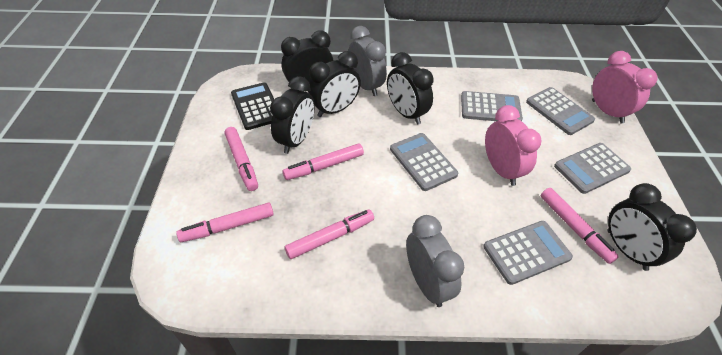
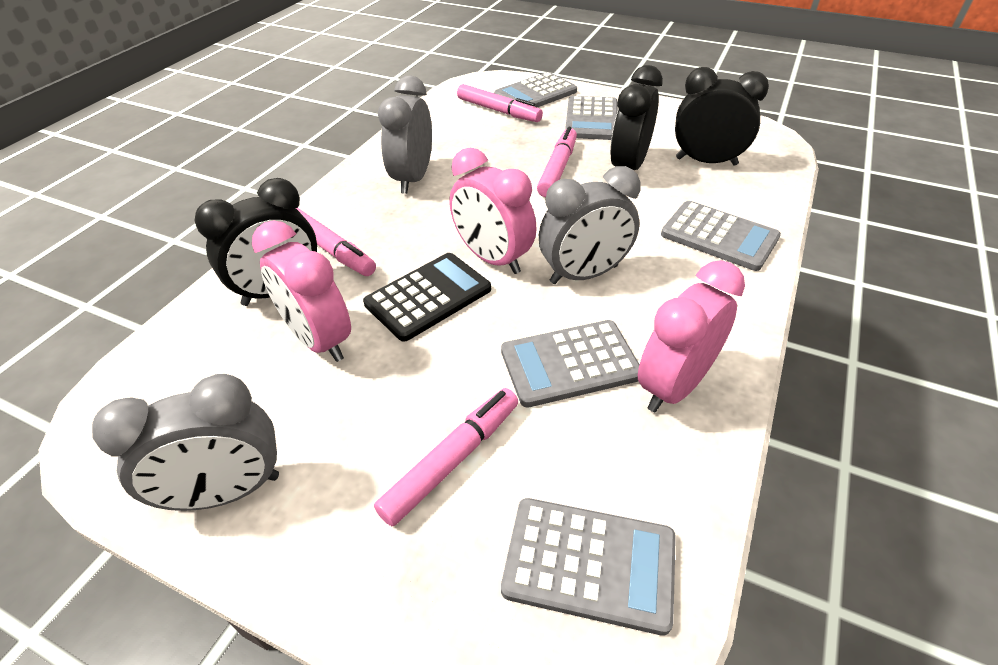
black clock: [270,76,315,154] [281,31,334,89] [308,51,361,117] [387,52,434,125] [608,183,697,271] = 5 -> [195,178,317,306] [610,65,663,170] [675,67,769,166] = 3
grey clock: [349,26,387,96] [406,215,464,307] = 2 -> [92,374,279,511] [378,76,432,194] [539,166,641,284] = 3
pink clock: [485,105,541,186] [592,51,658,123] = 2 -> [252,221,351,362] [450,148,537,274] [638,260,745,412] = 3
pink marker: [176,203,274,242] [225,127,258,191] [283,143,364,180] [285,209,374,259] [541,188,619,264] = 5 -> [296,208,376,276] [374,388,518,526] [457,84,543,122] [537,127,577,197] = 4

